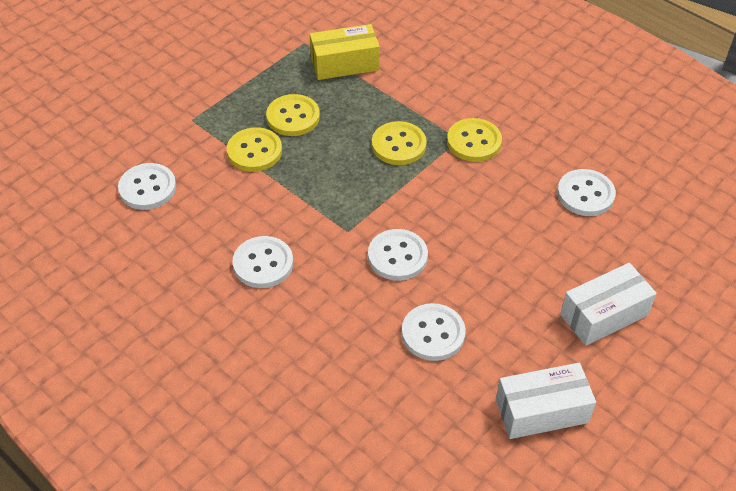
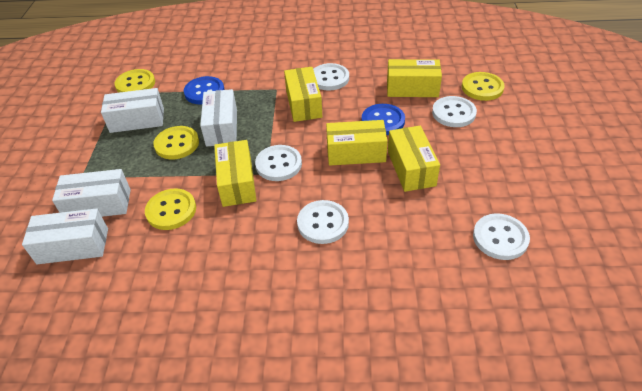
blue button: none = 0 -> [184,76,224,104] [362,104,405,135] = 2
white box: [496,363,596,439] [560,263,657,346] = 2 -> [22,208,108,264] [52,169,131,217] [101,88,164,133] [200,89,237,147] = 4
yellow box: [310,24,380,80] = 1 -> [214,140,257,207] [284,67,322,122] [326,120,388,166] [387,59,442,97] [388,126,440,192] = 5

